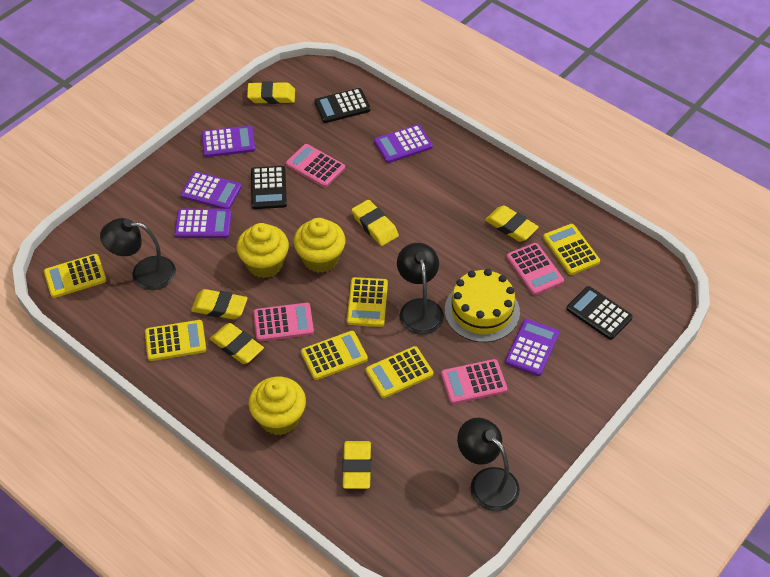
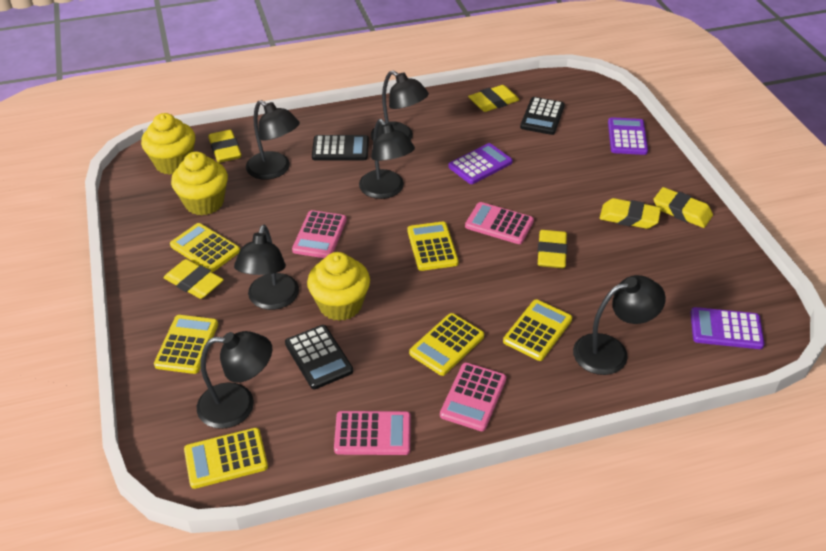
black lamp: [100,218,176,290] [397,243,444,335] [457,418,520,511] = 3 -> [197,331,272,429] [234,225,299,310] [246,100,300,180] [359,119,415,199] [371,70,429,141] [573,275,666,375] = 6
purple calculator: [174,209,232,238] [181,172,242,209] [202,125,255,157] [374,125,433,163] [505,319,559,376] = 5 -> [448,143,513,184] [608,117,648,155] [691,307,765,349] = 3
yellow cake: [445,269,520,342] = 1 -> none = 0

